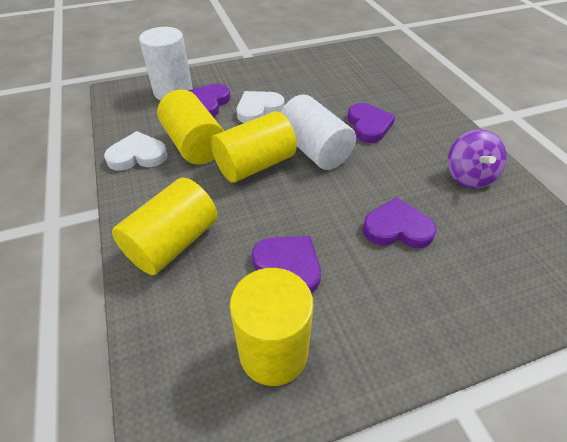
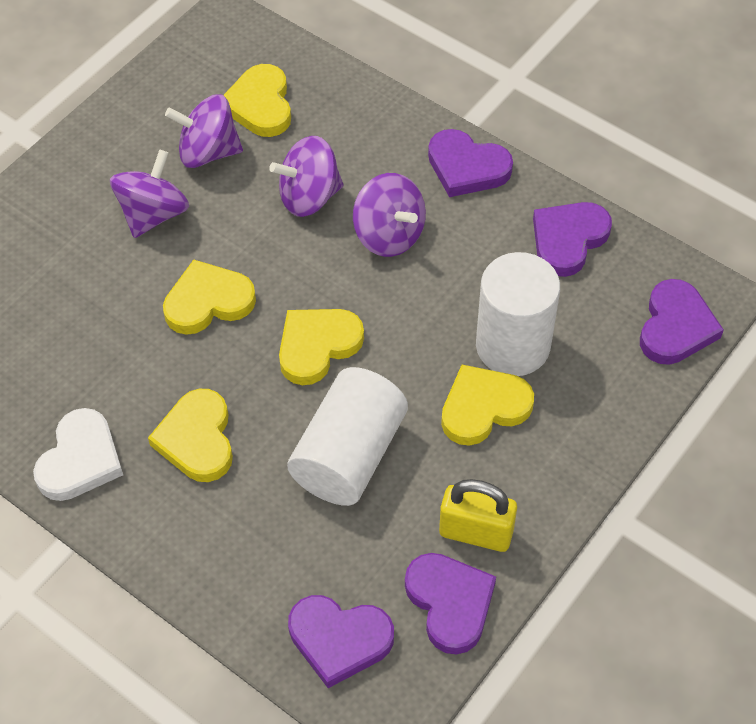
purple heart: [188,84,231,117] [252,236,321,293] [347,103,395,143] [363,197,437,248] = 4 -> [288,595,394,688] [405,553,496,655] [428,129,513,197] [533,202,612,277] [640,279,724,365] = 5
purple spinning top: [448,129,507,189] = 1 -> [110,149,189,238] [165,94,243,168] [269,136,344,217] [353,173,426,257] = 4
white heart: [104,131,168,171] [237,91,284,123] = 2 -> [33,408,123,501] = 1
yellow cylinder: [112,178,218,275] [157,89,224,164] [211,111,297,182] [230,268,314,386] = 4 -> none = 0
yellow heart: none = 0 -> [148,389,233,482] [163,260,256,335] [223,64,291,137] [279,309,364,385] [441,365,534,446] = 5
yellow padlock: none = 0 -> [439,479,517,552] = 1

